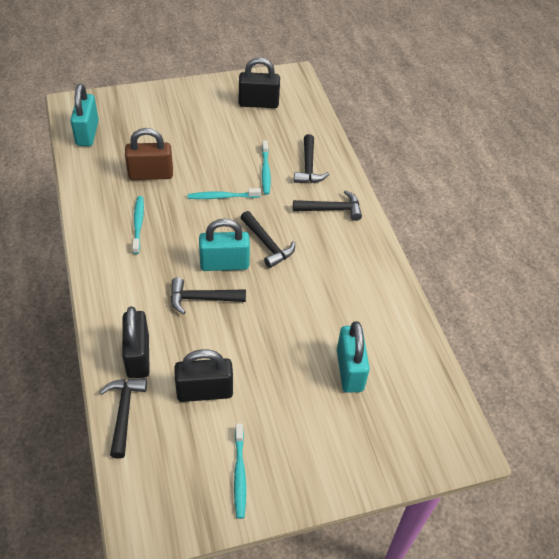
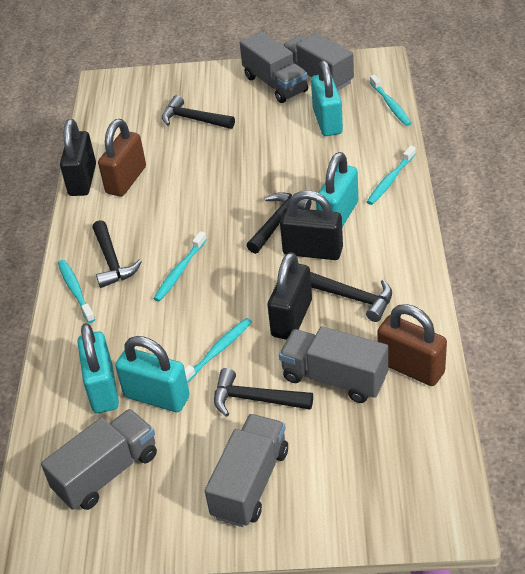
brown padlock: [125,128,173,180] = 1 -> [98,119,146,197] [377,304,447,386] = 2
grey truck: none = 0 -> [41,409,157,510] [205,414,288,527] [240,31,308,103] [279,326,388,403] [283,33,354,91] = 5
turquoise padlock: [70,84,99,146] [199,219,250,271] [337,321,370,393] = 3 -> [77,323,119,413] [115,336,190,412] [311,60,343,136] [316,152,358,227] = 4
turquoise toothbrush: [132,196,144,254] [188,188,261,199] [234,423,246,519] [262,141,271,195] = 4 -> [58,260,95,323] [153,231,207,301] [185,318,252,383] [367,146,416,205] [370,75,412,126] = 5

